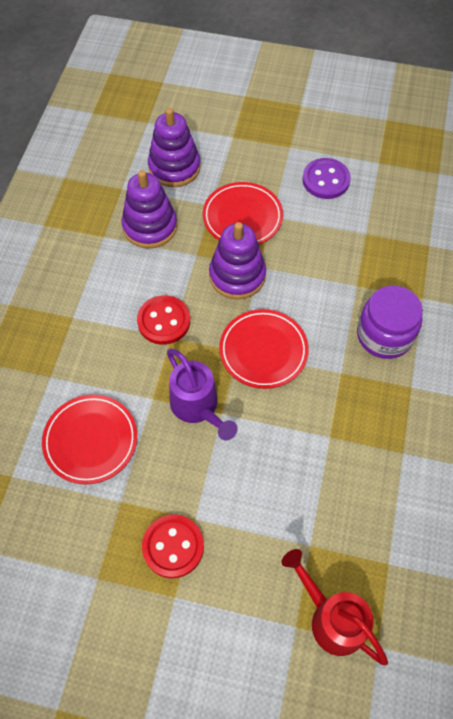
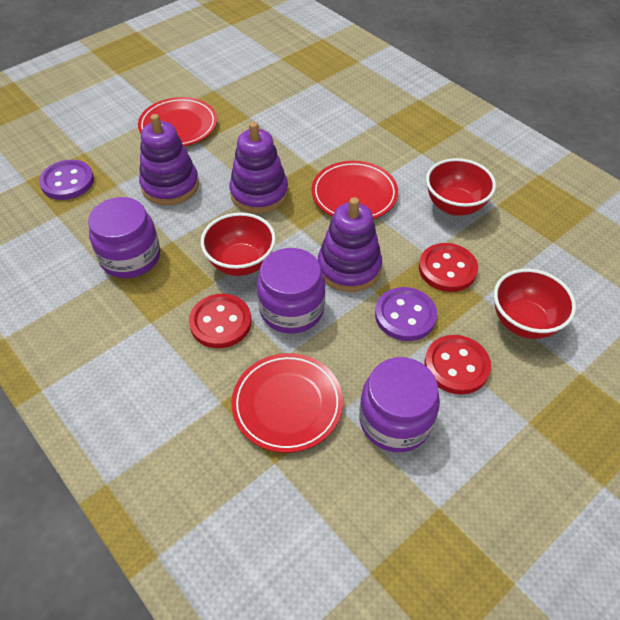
purple button: [302,158,351,199] = 1 -> [39,160,94,200] [375,287,437,341] = 2
purple jar: [357,285,423,359] = 1 -> [88,197,160,278] [257,248,325,334] [359,357,440,452] = 3
purple watering can: [167,349,237,441] = 1 -> none = 0
red bowl: none = 0 -> [201,213,276,276] [426,158,496,216] [494,269,576,339] = 3
red button: [137,295,190,345] [142,514,204,578] = 2 -> [189,294,251,348] [419,243,478,292] [425,335,491,395] = 3
red watering can: [282,549,388,666] = 1 -> none = 0

